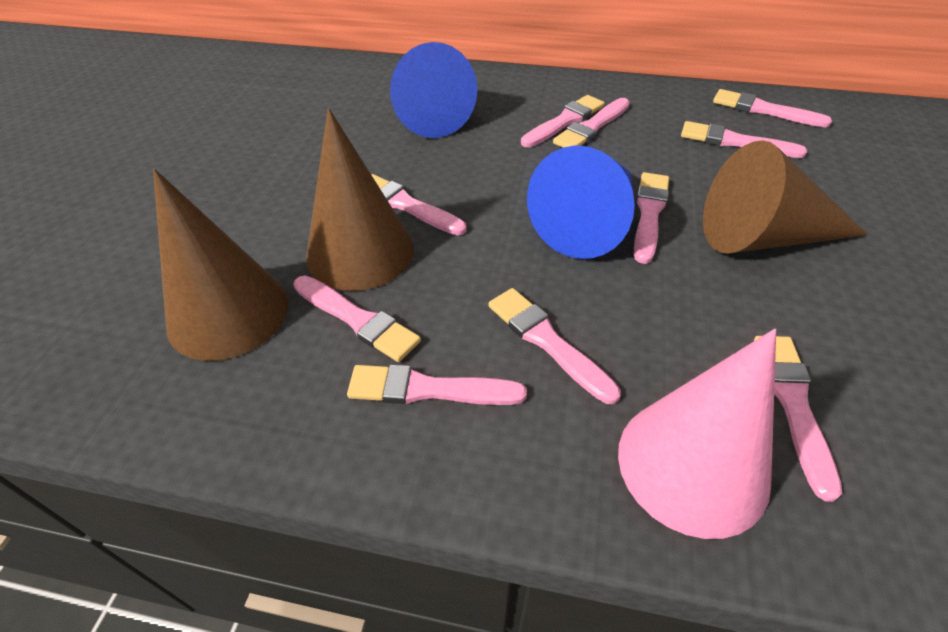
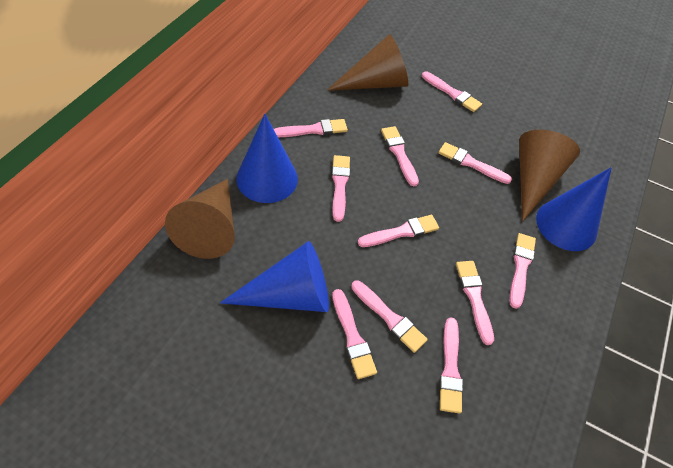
blue cone: [390,42,477,138] [527,145,635,259] = 2 -> [220,241,329,312] [236,114,298,203] [536,167,612,251] = 3
pink brush: [293,276,421,362] [347,365,527,405] [371,174,467,235] [489,288,621,404] [521,95,605,147] [553,98,630,148] [634,172,669,264] [681,121,807,158] [713,89,832,127] [754,336,842,502] = 10 -> [274,119,348,137] [332,155,350,222] [332,289,377,379] [351,280,428,353] [358,215,439,247] [381,126,419,187] [422,72,482,112] [438,142,512,184] [439,317,463,414] [456,261,494,345] [509,233,536,309] = 11
pink cone: [618,329,776,539] = 1 -> none = 0

